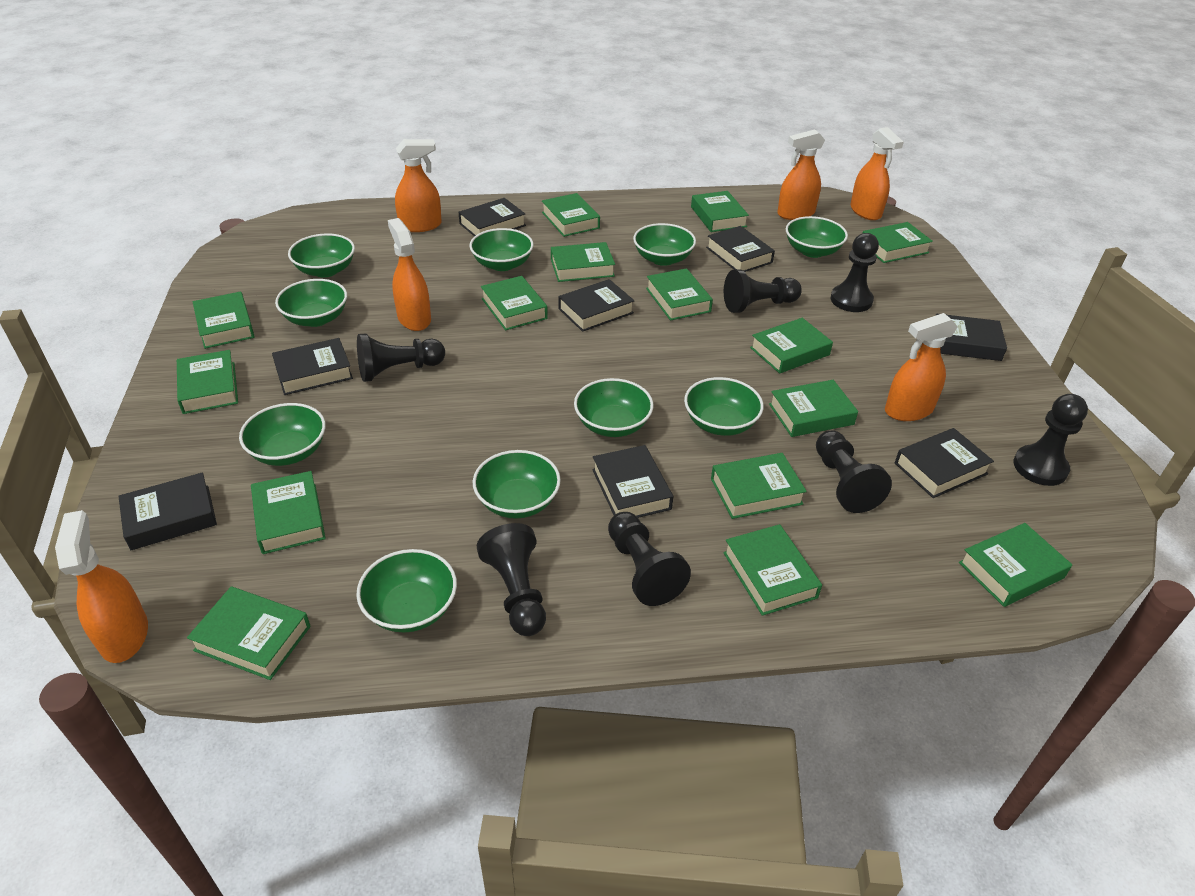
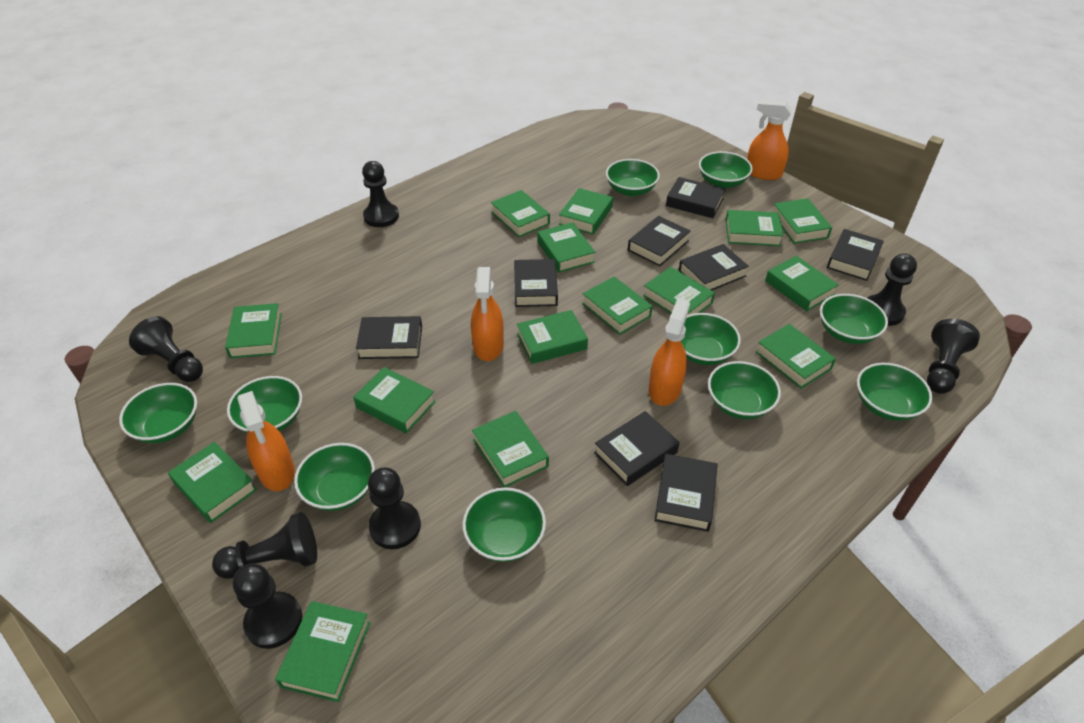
orange spray bottle: [55,510,148,663] [388,218,431,331] [395,139,442,232] [777,129,825,220] [851,127,904,220] [885,313,957,421] = 6 -> [237,391,295,491] [471,267,504,361] [649,298,690,406] [747,100,792,180] = 4

